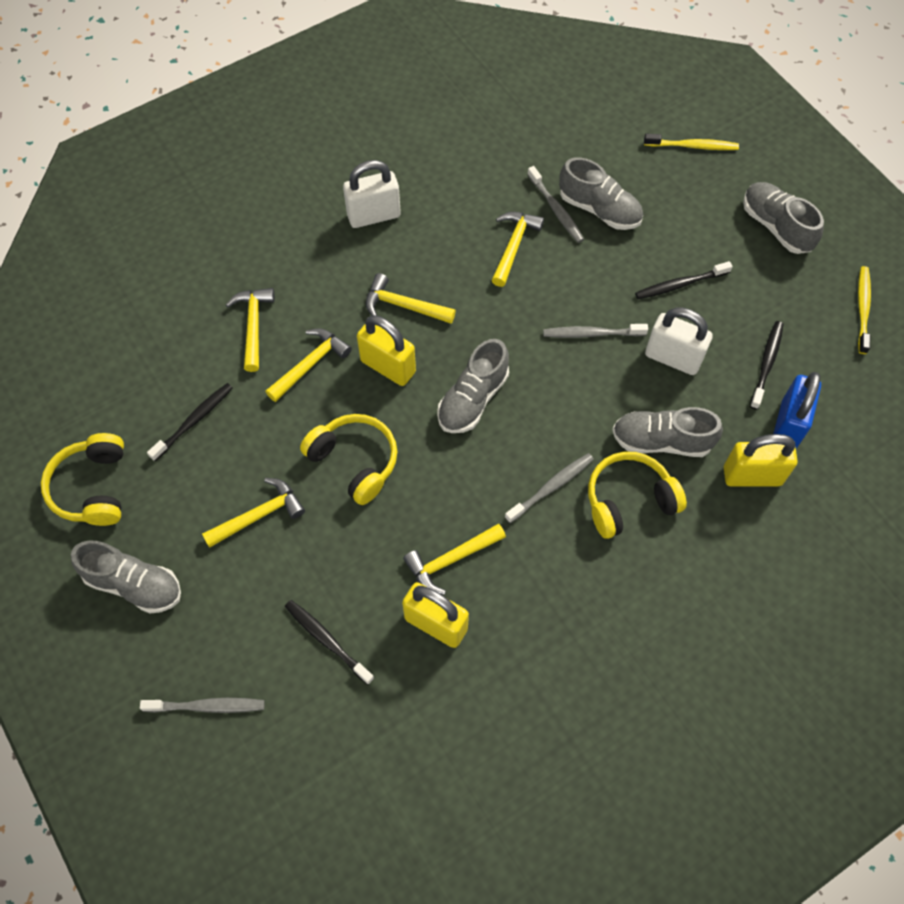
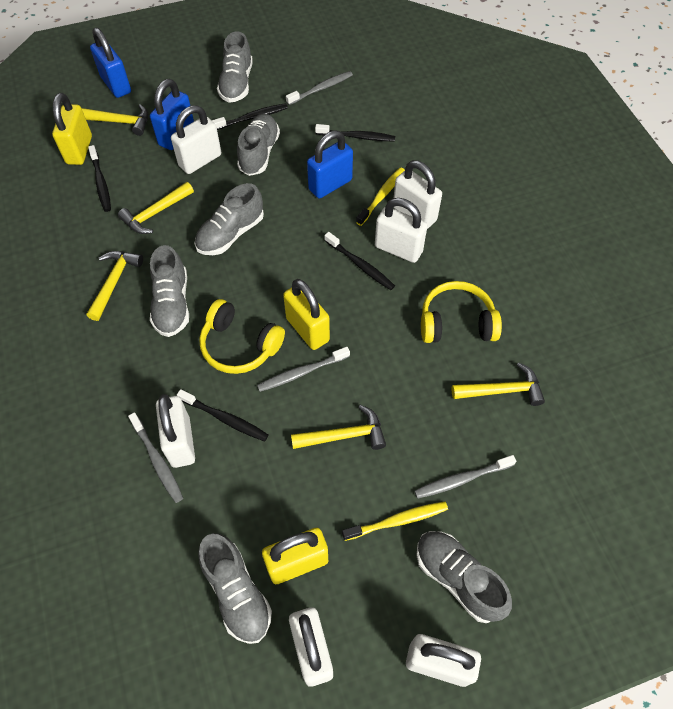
black toothbrush: [147,383,233,461] [285,600,374,685] [635,261,733,299] [750,321,784,410] = 4 -> [88,145,111,212] [177,389,268,442] [212,103,288,130] [315,124,395,141] [324,232,395,290] = 5
blue padlock: [773,372,821,449] = 1 -> [90,27,131,98] [150,79,194,150] [307,130,353,198] = 3
grey shoe: [71,541,181,614] [437,339,509,433] [559,157,643,230] [612,407,723,457] [743,182,824,254] = 5 -> [150,245,189,337] [195,183,264,255] [198,533,272,644] [217,31,253,103] [237,114,280,176] [416,531,512,623] = 6
white padlock: [343,160,401,228] [645,308,713,375] = 2 -> [156,394,195,468] [171,105,221,174] [289,607,333,687] [375,198,428,263] [394,160,442,229] [406,634,481,687] = 6
yellow hammer: [202,478,305,548] [226,288,275,372] [265,328,352,402] [366,273,456,324] [403,524,506,595] [492,212,544,287] = 6 -> [82,104,148,136] [87,251,143,321] [118,182,194,234] [291,405,386,450] [452,363,545,406] = 5
yellow headphones: [41,433,124,526] [300,414,397,505] [588,451,687,539] = 3 -> [199,299,285,374] [421,281,502,343] = 2

